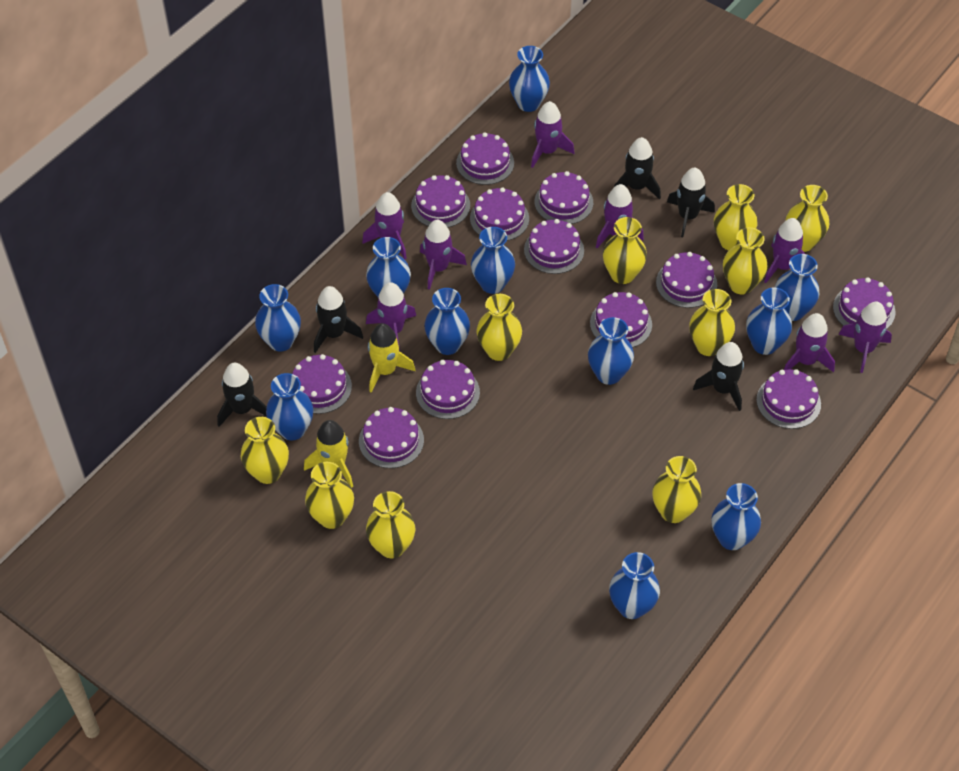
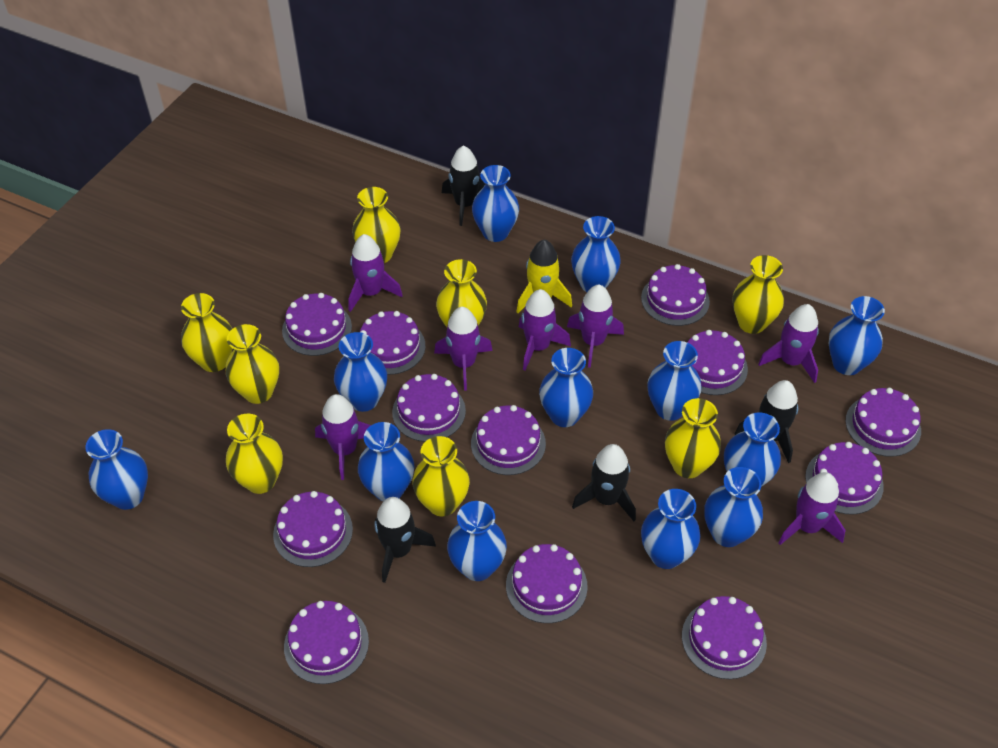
black rocket: [217,363,267,427] [314,286,363,353] [614,137,661,200] [667,167,715,237] [693,342,744,411] = 5 -> [374,497,436,583] [442,145,485,226] [572,444,636,521] [735,380,798,463] = 4
blue vase: [255,284,301,351] [266,373,313,440] [366,237,411,297] [424,288,470,355] [471,227,515,294] [509,46,550,112] [588,317,634,385] [609,552,660,619] [711,483,761,550] [746,287,792,355] [775,254,819,321] = 11 -> [85,429,148,510] [334,332,387,412] [358,422,414,502] [447,501,507,581] [472,165,519,242] [539,348,593,427] [571,216,621,292] [641,489,700,569] [647,341,701,421] [704,467,763,547] [724,412,781,487] [829,296,885,375] = 12
purple rocket: [362,192,407,259] [366,282,416,351] [420,220,467,290] [531,101,575,168] [596,184,644,248] [764,218,805,283] [784,313,835,372] [839,302,892,373] = 8 -> [315,394,371,480] [348,234,403,312] [434,307,493,391] [519,289,571,370] [567,285,624,368] [758,304,819,383] [778,472,846,545] = 7
yellow rocket: [304,420,353,488] [368,323,415,393] = 2 -> [516,239,572,313] = 1
yellow vase: [241,417,289,484] [305,462,354,529] [366,491,415,558] [476,294,522,361] [603,217,647,284] [652,456,701,523] [689,289,735,356] [714,184,757,251] [723,227,767,294] [785,185,829,252] = 10 -> [181,293,233,372] [226,324,279,404] [226,414,283,494] [352,187,401,263] [413,436,470,516] [436,259,487,327] [665,398,721,478] [733,255,784,334] = 8

